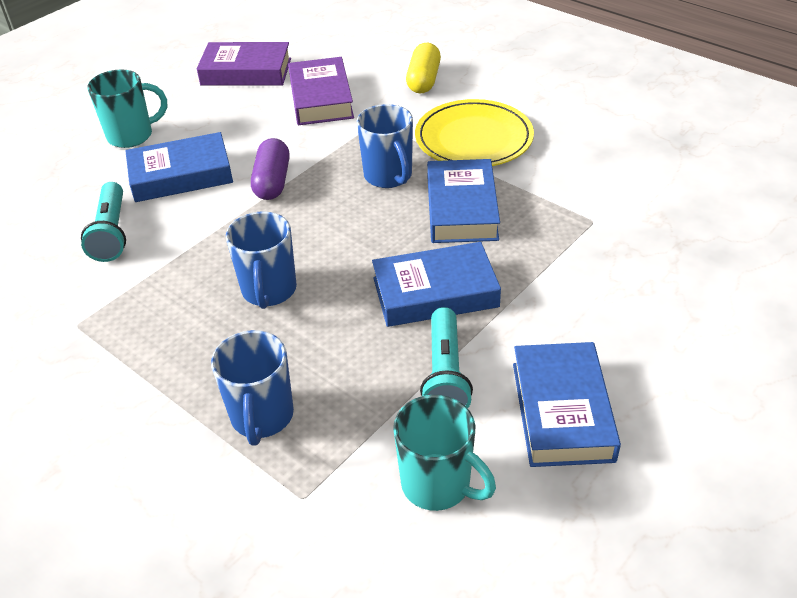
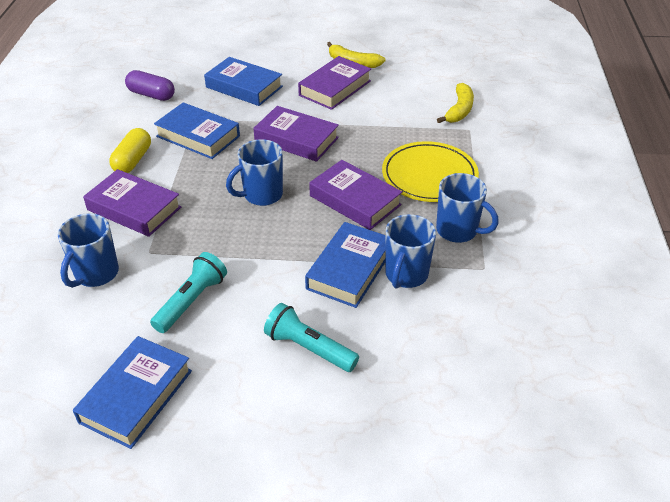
blue mug: [211,330,294,446] [226,212,297,309] [357,104,413,188] = 3 -> [58,213,119,288] [226,139,283,206] [385,214,436,289] [436,173,499,243] = 4
purple book: [197,42,291,86] [288,57,354,125] = 2 -> [83,169,181,237] [253,106,339,162] [298,56,371,110] [309,160,402,230] = 4
turquoise mug: [87,69,167,148] [393,395,496,511] = 2 -> none = 0
yellow banana: none = 0 -> [327,42,386,68] [437,83,474,123] = 2

